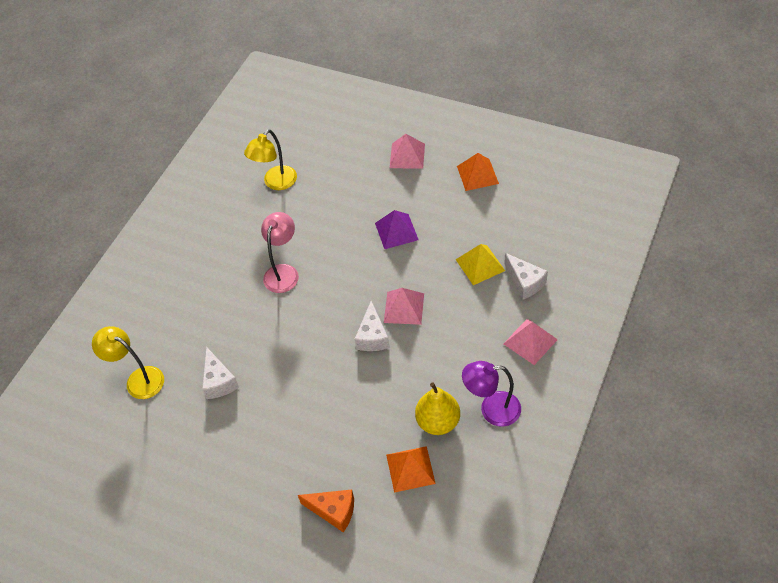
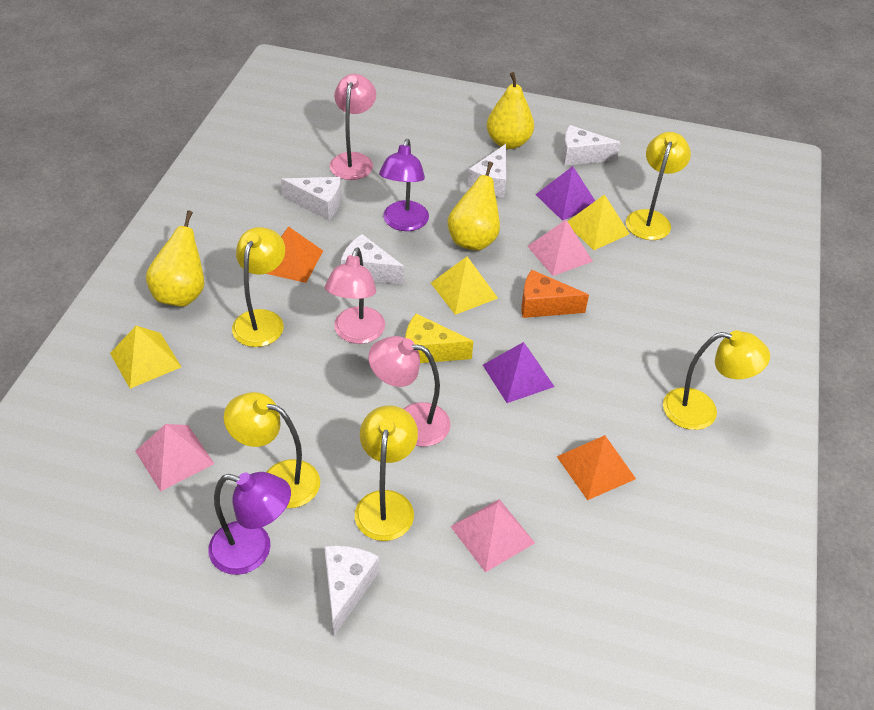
pink lamp: [261,212,299,293] = 1 -> [325,248,385,344] [329,74,376,180] [368,336,451,447] = 3
purple lamp: [462,361,521,427] = 1 -> [208,472,291,575] [379,139,429,231] = 2
purple pyramid: [375,210,419,249] = 1 -> [483,342,554,403] [536,166,595,221] = 2
white cheese: [202,347,239,399] [354,301,390,351] [504,253,548,299] = 3 -> [281,177,341,220] [324,546,379,636] [341,234,404,285] [468,144,506,198] [562,125,621,166] = 5
yellow cheese: none = 0 -> [405,314,474,363] = 1
yellow lamp: [92,326,164,399] [244,129,297,190] = 2 -> [224,392,320,508] [232,227,285,347] [355,406,418,541] [626,132,691,240] [663,330,770,430] = 5
yellow pear: [415,382,460,435] = 1 -> [146,211,204,307] [447,162,500,251] [487,72,534,149] = 3
yellow pyramid: [455,244,505,285] = 1 -> [110,326,181,389] [431,257,498,315] [568,194,630,250] = 3

